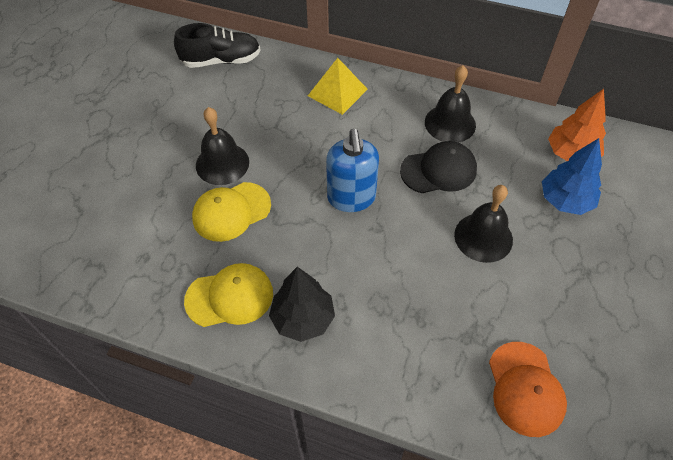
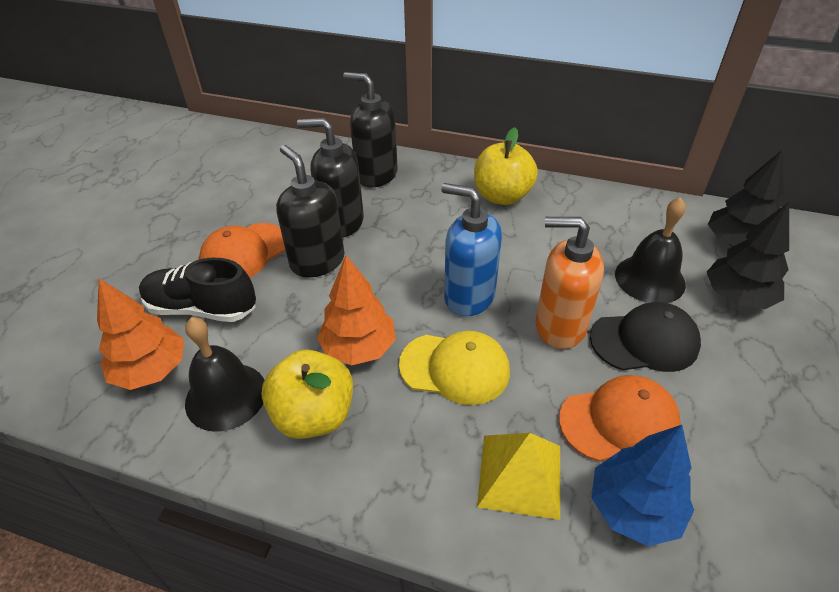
black bell: [196,107,249,185] [425,65,476,143] [454,185,513,263] = 3 -> [185,317,264,431] [615,197,686,303] = 2
black soap dispenser: none = 0 -> [276,145,344,277] [297,118,364,238] [343,72,398,187] = 3
black tree: [269,267,335,342] = 1 -> [707,202,789,309] [708,150,784,247] = 2
orange cap: [489,342,567,437] = 1 -> [199,223,286,278] [559,375,681,462] = 2
orange soap dispenser: none = 0 -> [536,217,604,349] = 1
orange tree: [548,89,606,161] = 1 -> [97,278,184,390] [317,255,396,365] = 2
yellow apple: none = 0 -> [261,350,353,439] [474,127,538,205] = 2
yellow cap: [184,263,273,327] [192,182,271,242] = 2 -> [399,331,510,405] = 1

